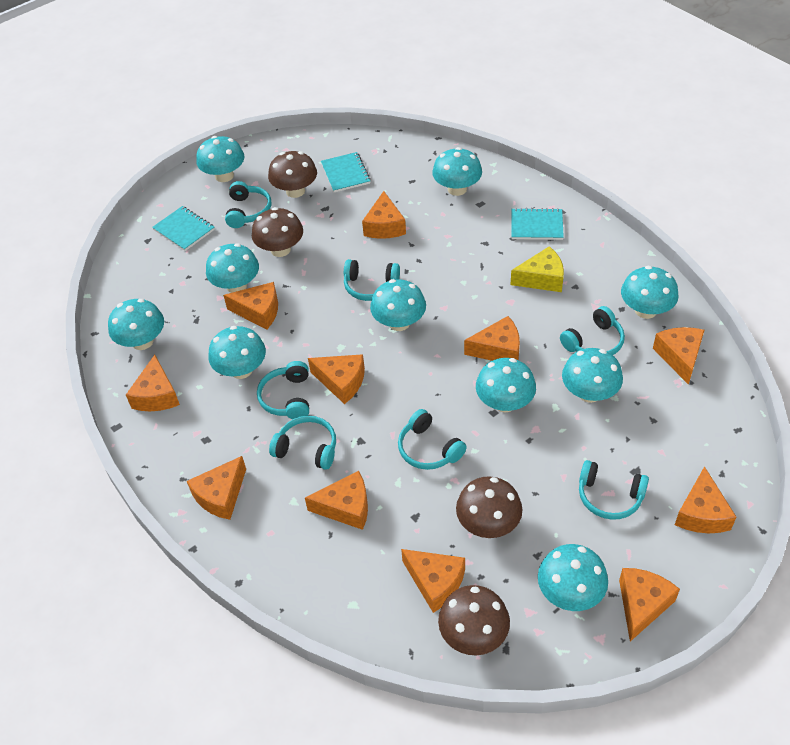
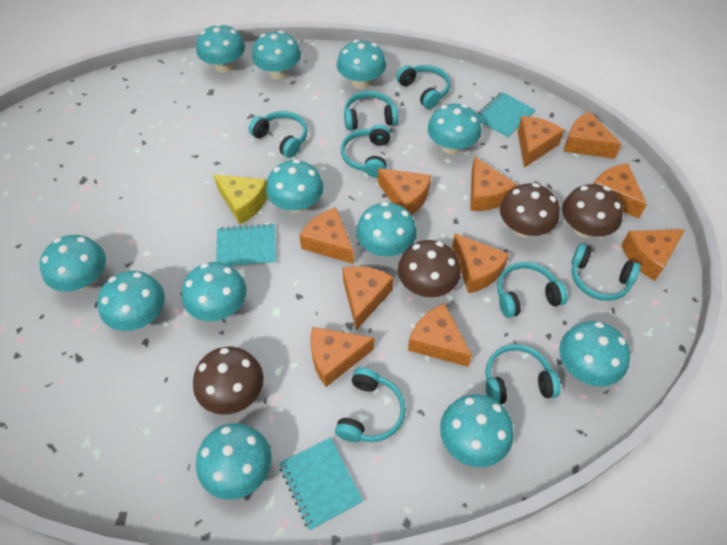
turquoise headphones: [225,181,271,228] [257,361,309,419] [269,416,336,470] [344,259,400,301] [398,409,467,470] [560,306,625,355] [579,460,649,520] = 7 -> [249,111,307,158] [335,368,406,442] [341,124,391,177] [344,91,399,130] [396,65,450,109] [486,344,561,404] [497,262,568,318] [572,243,641,301] = 8
turquoise mushroom: [108,299,164,350] [196,136,244,182] [206,243,259,293] [208,326,266,379] [370,279,426,331] [432,147,482,196] [476,358,536,413] [538,544,608,611] [562,348,623,403] [621,266,679,319] = 10 -> [40,235,106,292] [97,271,165,331] [182,262,247,321] [196,24,245,73] [196,423,271,500] [252,31,301,80] [266,159,324,213] [337,40,386,89] [356,202,417,257] [427,104,481,155] [440,394,514,467] [559,321,630,386] = 12

